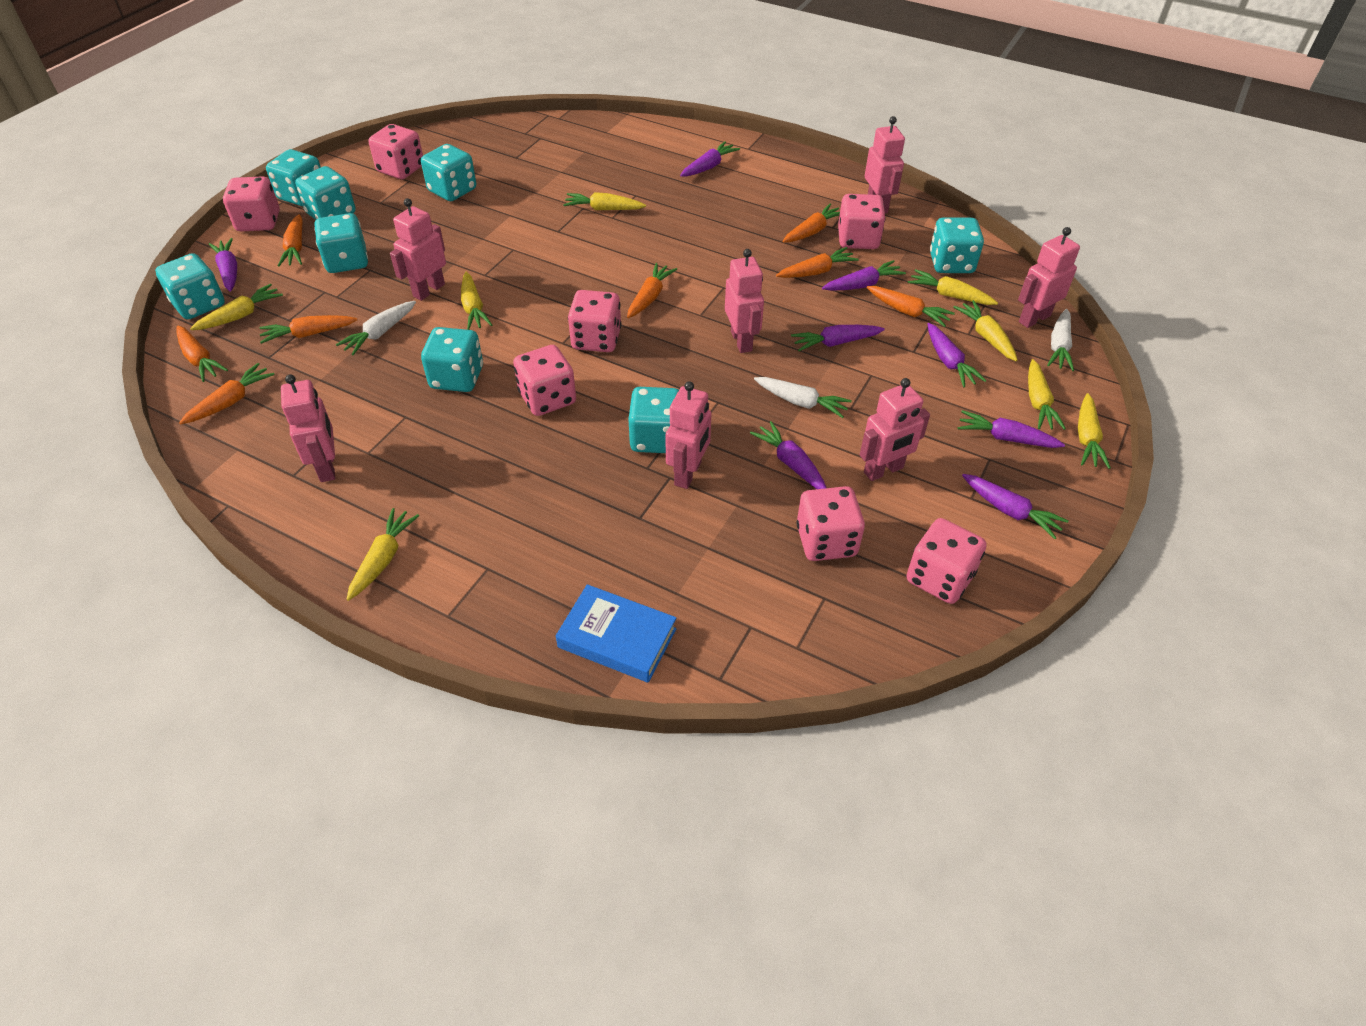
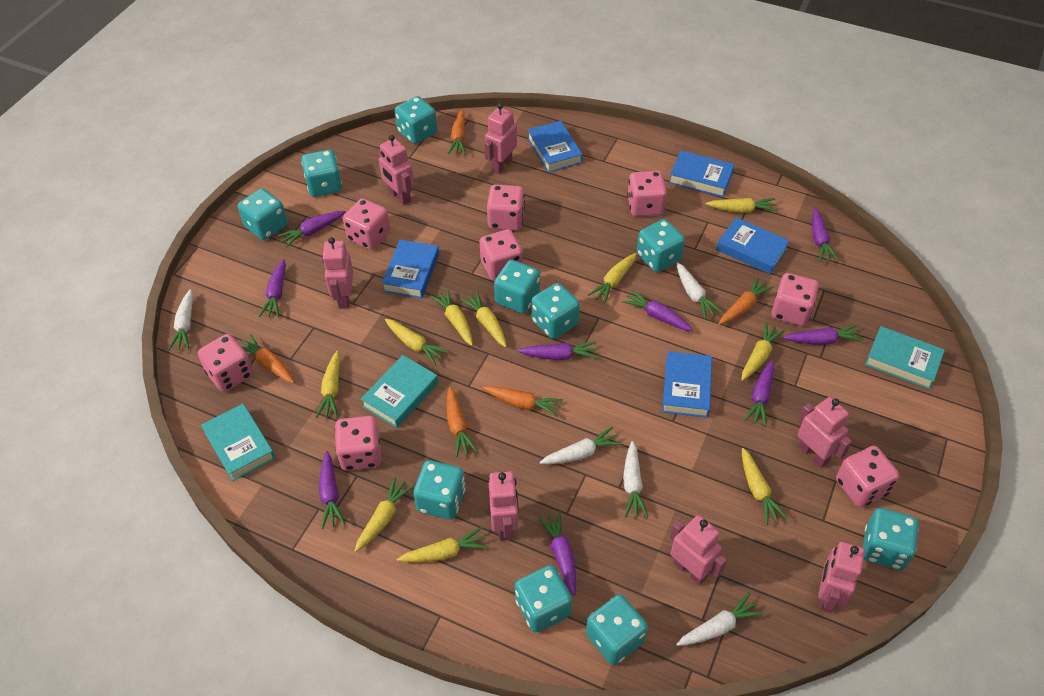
blue book: [556,584,676,683] = 1 -> [381,240,439,298] [527,121,583,173] [662,351,712,418] [669,150,735,197] [716,217,790,274] = 5
orange carrot: [176,325,228,382] [179,363,275,424] [259,315,357,344] [278,214,303,267] [627,263,677,318] [776,247,859,278] [782,204,840,243] [867,286,955,327] = 8 -> [242,334,294,383] [446,387,478,457] [448,110,466,155] [482,386,563,417] [719,277,774,325] = 5
pink dice: [223,176,280,231] [369,124,423,179] [513,345,576,416] [568,290,622,352] [797,486,865,561] [838,194,886,249] [906,518,987,604] = 7 -> [198,334,253,392] [335,416,381,471] [343,198,391,250] [479,229,523,281] [487,184,525,231] [627,171,667,217] [771,273,819,326] [836,446,899,508] = 8
purple carrot: [209,238,237,292] [680,141,740,176] [750,421,826,489] [791,325,885,351] [822,260,906,291] [927,323,987,387] [958,410,1065,448] [962,474,1069,539] = 8 -> [259,259,286,317] [278,211,346,247] [319,451,345,529] [518,341,598,360] [538,511,576,595] [622,289,693,331] [744,360,774,427] [783,324,863,345] [812,208,839,262] = 9
turquoise book: none = 0 -> [201,404,275,481] [361,355,438,428] [865,326,945,389] = 3
turquoise dice: [155,253,225,319] [266,149,321,206] [295,166,355,220] [314,213,368,273] [421,144,476,201] [421,327,483,392] [628,387,679,453] [930,217,984,273] = 8 -> [238,188,287,240] [301,150,342,197] [395,96,437,144] [413,460,466,520] [494,260,540,314] [515,565,572,633] [531,283,580,339] [586,594,648,665] [637,219,685,272] [863,508,919,570] = 10
white carrot: [336,301,416,355] [754,377,852,418] [1047,309,1074,371] = 3 -> [168,289,193,351] [539,427,622,464] [623,441,648,518] [676,262,722,319] [676,593,764,646] = 5
yellow carrot: [190,284,283,330] [346,508,419,601] [461,272,492,330] [563,192,646,210] [908,269,998,305] [953,300,1017,361] [1028,359,1066,430] [1078,393,1111,469] = 8 -> [316,351,340,418] [354,477,414,552] [385,319,449,365] [397,527,488,562] [430,288,473,346] [460,291,507,347] [588,253,637,304] [705,198,778,213] [741,322,785,381] [742,448,788,525] = 10

